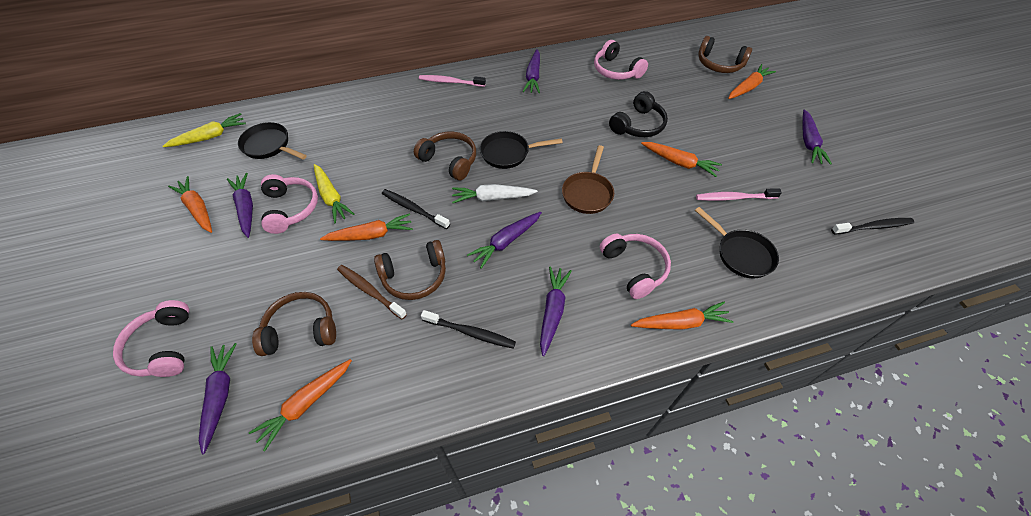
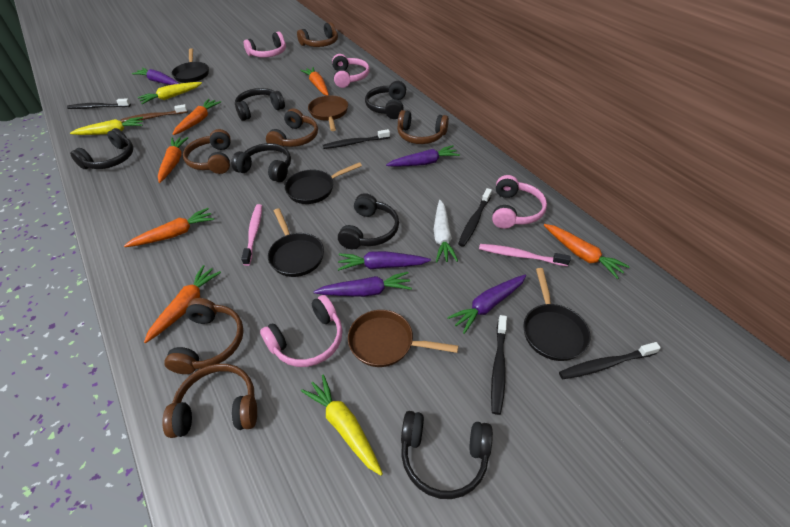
black headphones: [609,91,668,137] = 1 -> [70,128,133,169] [231,143,291,182] [235,88,285,121] [338,193,399,249] [365,81,406,119] [401,411,493,499] = 6
black pan: [238,122,307,159] [480,131,563,169] [695,207,779,279] = 3 -> [172,48,209,83] [268,208,324,277] [285,162,362,204] [523,268,590,361] = 4
black toothbrush: [382,189,450,229] [421,310,516,349] [831,218,914,235] = 3 -> [67,98,131,109] [323,129,390,149] [458,188,492,247] [491,315,507,415] [559,342,661,379] = 5
brown headphones: [252,292,336,356] [374,240,446,300] [414,131,476,180] [699,36,752,73] = 4 -> [162,364,257,438] [164,298,244,374] [183,129,231,174] [266,108,318,147] [297,22,338,47] [397,110,449,144] = 6
brown pan: [562,145,614,214] = 1 -> [308,95,348,131] [348,310,458,367] = 2
purple carrot: [199,343,237,454] [227,173,253,238] [467,212,542,269] [523,49,540,93] [540,266,572,356] [802,110,832,165] = 6 -> [132,68,179,85] [313,272,412,297] [338,251,431,271] [386,145,460,167] [447,274,526,334] = 5
yellow carrot: [163,113,246,147] [314,164,354,223] = 2 -> [70,117,143,135] [138,82,202,104] [301,374,383,475] = 3

